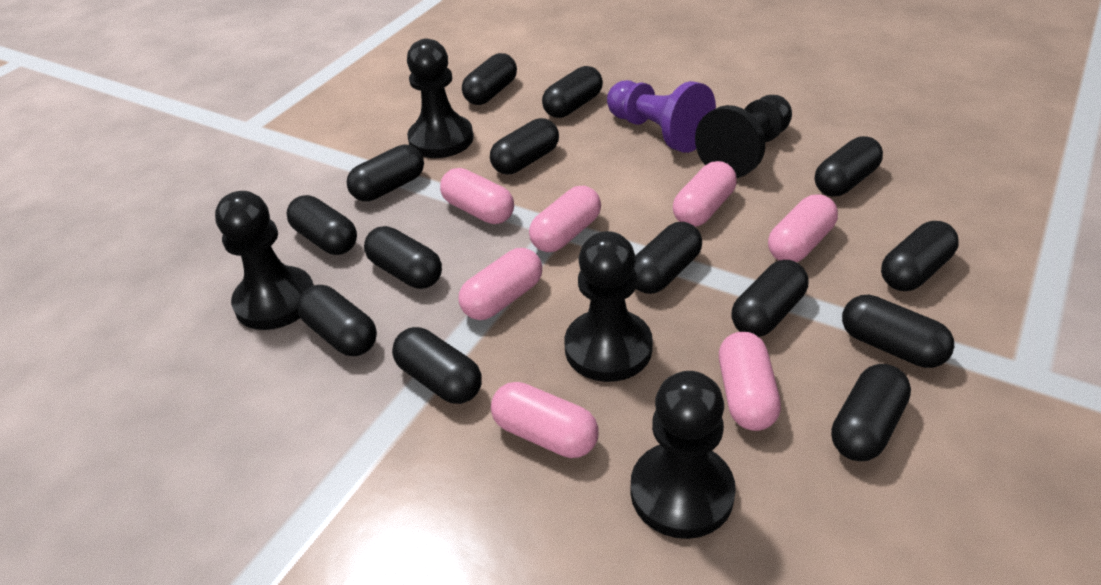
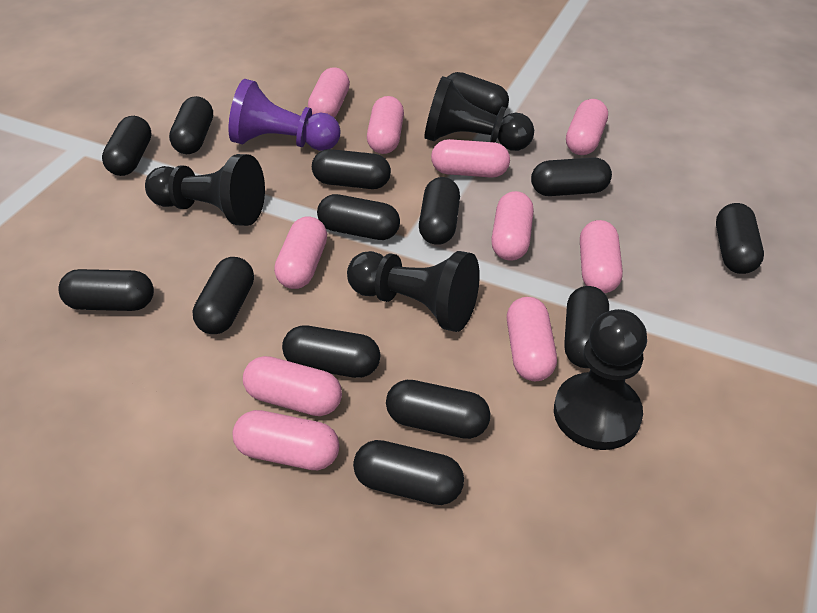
black pawn: [215,191,314,330] [407,39,474,158] [565,231,653,382] [631,371,736,539] [695,95,792,178] = 5 -> [145,154,265,226] [347,251,480,332] [424,76,534,151] [554,309,647,450] = 4
pink capsule: [440,168,514,224] [458,248,542,320] [491,382,599,458] [529,186,601,252] [673,161,737,227] [719,332,781,431] [768,194,838,262] = 7 -> [233,410,340,470] [243,356,342,416] [274,217,327,289] [308,67,350,118] [367,96,404,154] [431,139,510,178] [491,191,534,260] [507,297,557,381] [566,99,608,155] [580,220,623,293] = 10

